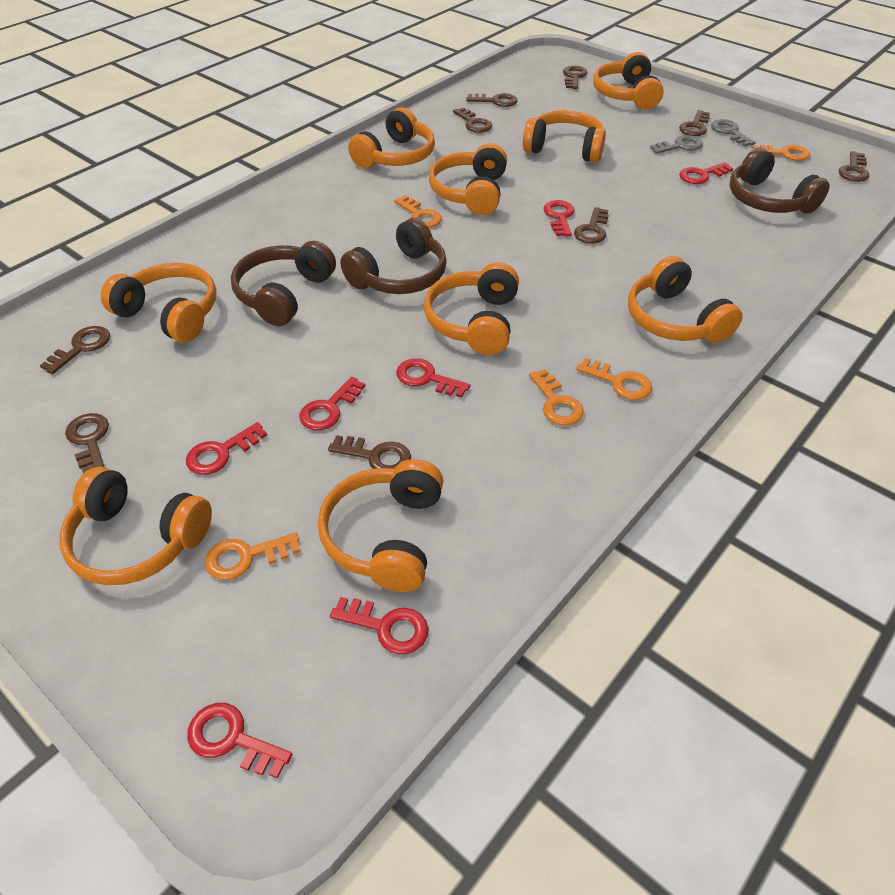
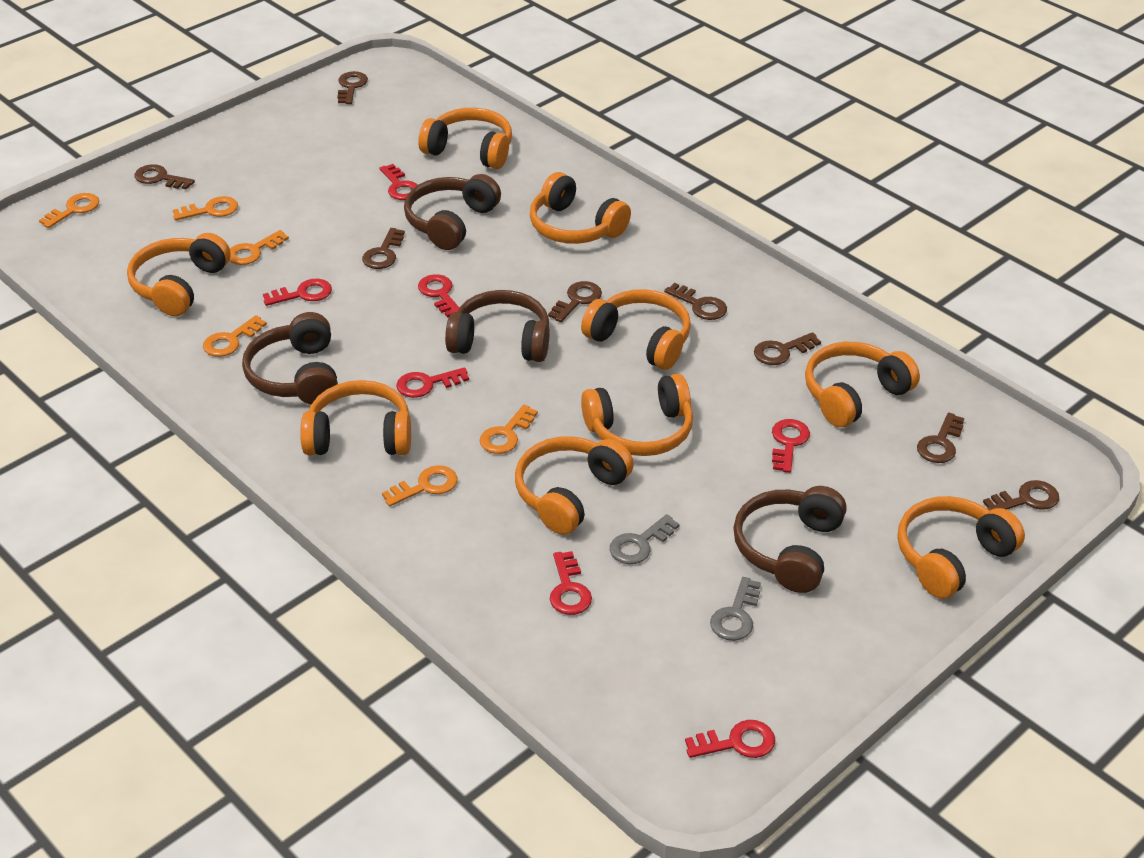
brown headphones: [231,241,336,326] [341,218,447,294] [730,148,830,214] = 3 -> [242,312,338,404] [404,174,501,250] [445,290,550,362] [733,486,847,593] = 4
brown key: [40,326,110,374] [65,413,109,474] [328,435,411,469] [453,107,492,133] [466,93,518,107] [563,66,587,89] [574,207,609,244] [679,110,710,136] [839,151,869,182] = 9 -> [134,164,195,190] [337,71,368,104] [362,228,405,269] [548,281,602,322] [664,283,727,320] [754,332,821,365] [917,412,964,463] [983,480,1059,511] = 8
orange key: [205,532,300,580] [394,195,442,228] [529,369,584,425] [576,358,652,400] [752,145,810,161] = 5 -> [39,193,100,228] [173,196,238,221] [203,315,267,357] [229,230,289,265] [382,465,458,507] [480,405,538,454] = 6

